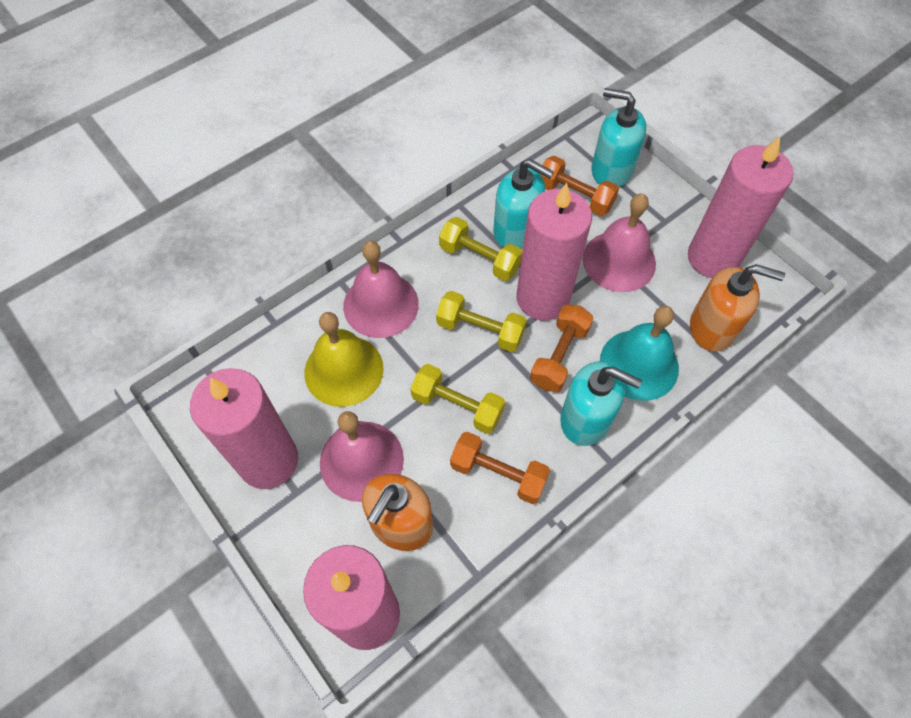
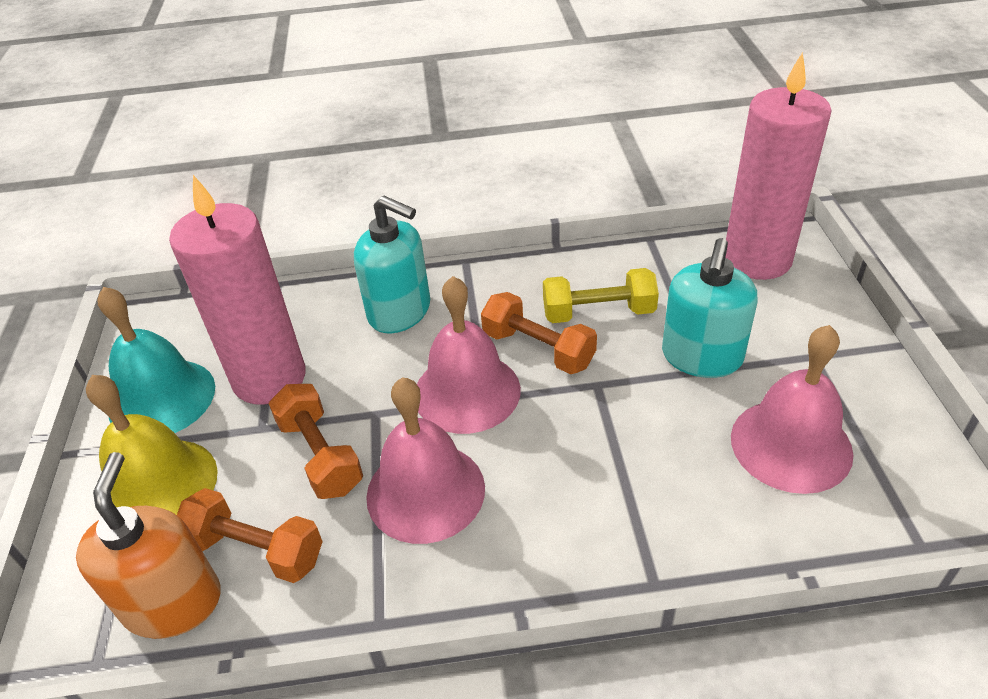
orange soap dispenser: [362,474,433,551] [690,264,785,352] = 2 -> [76,452,221,639] = 1
pink candle: [190,368,298,489] [303,545,400,650] [516,183,592,321] [688,137,793,278] = 4 -> [169,175,306,405] [725,52,832,280] = 2
turquoise soap dispenser: [494,159,554,248] [560,362,642,446] [591,88,646,187] = 3 -> [354,196,430,333] [662,238,758,378] = 2
yellow dumbbell: [410,364,505,434] [436,291,527,352] [439,217,522,281] = 3 -> [543,268,659,323] = 1

